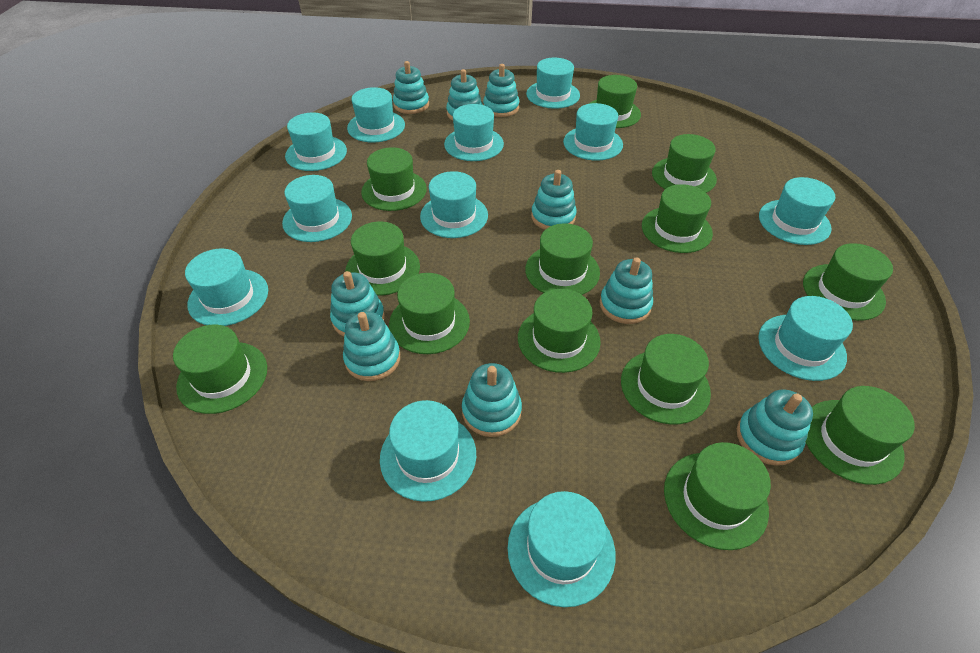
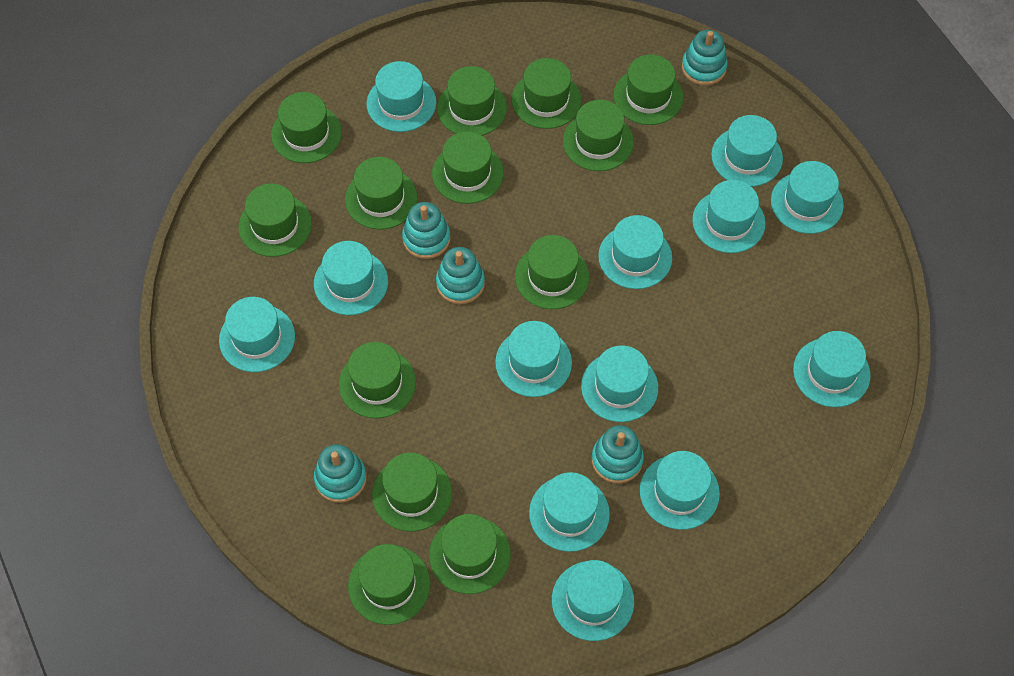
turquoise hat: [185,249,268,326] [282,175,352,242] [285,113,347,171] [347,87,405,142] [380,400,476,502] [420,171,488,238] [444,104,504,161] [508,491,616,607] [526,58,580,109] [563,103,623,160] [758,296,853,381] [759,177,835,245] = 12 -> [219,297,295,372] [314,241,388,315] [366,61,436,132] [495,321,572,397] [529,472,610,552] [552,560,634,641] [581,345,658,422] [598,215,672,289] [640,451,720,530] [692,180,766,253] [711,115,783,187] [771,161,844,234] [793,331,871,407] = 13
turquoise stacking toy: [330,271,385,336] [343,312,400,381] [393,61,429,114] [446,69,483,121] [462,363,522,437] [483,64,519,117] [531,170,577,230] [600,257,653,324] [737,390,813,466] = 9 -> [314,444,367,503] [402,202,451,259] [436,247,485,304] [592,425,644,483] [682,30,728,86] = 5

